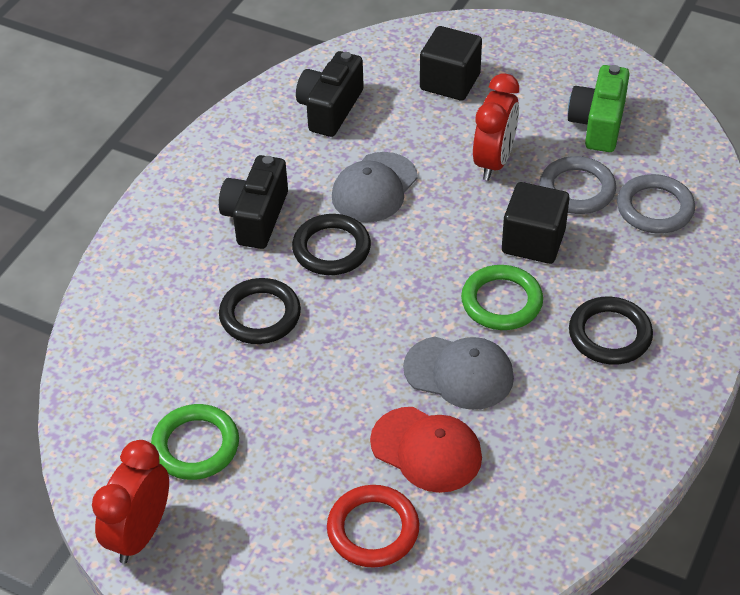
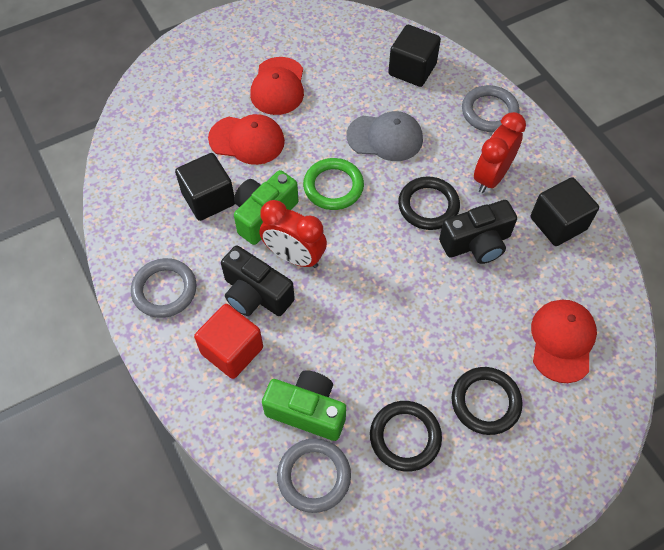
black cube: [420,26,482,101] [502,182,569,264] = 2 -> [175,153,235,221] [388,25,441,87] [531,177,599,246] = 3
green camera: [568,65,629,152] = 1 -> [234,170,299,245] [262,370,346,441] = 2
green ring: [151,404,239,480] [461,265,543,330] = 2 -> [303,158,364,210] = 1
grey cap: [332,152,418,222] [403,336,514,410] = 2 -> [347,111,423,161] = 1
grey ring: [540,156,616,214] [617,174,695,234] = 2 -> [131,258,197,318] [277,438,351,513] [462,85,520,132] = 3
red cap: [370,407,482,493] = 1 -> [208,114,285,165] [250,57,304,115] [531,300,597,383] = 3
red cube: none = 0 -> [194,304,263,379] = 1
red ring: [327,485,419,568] = 1 -> none = 0

